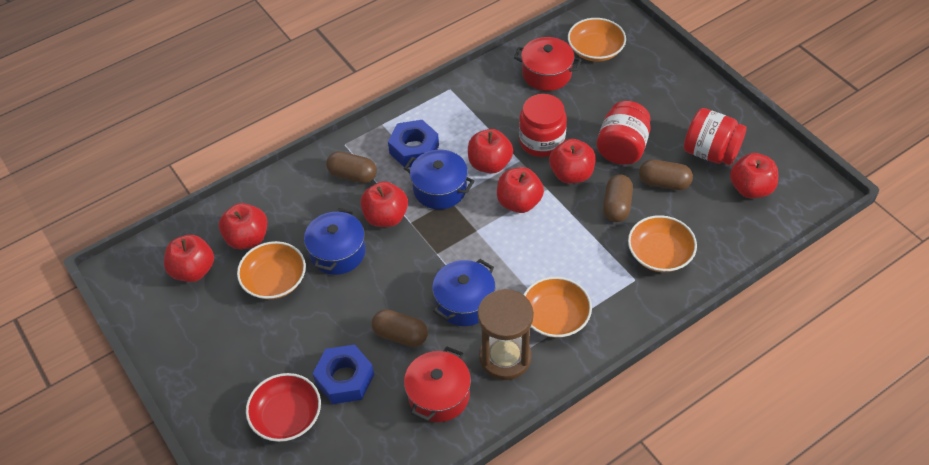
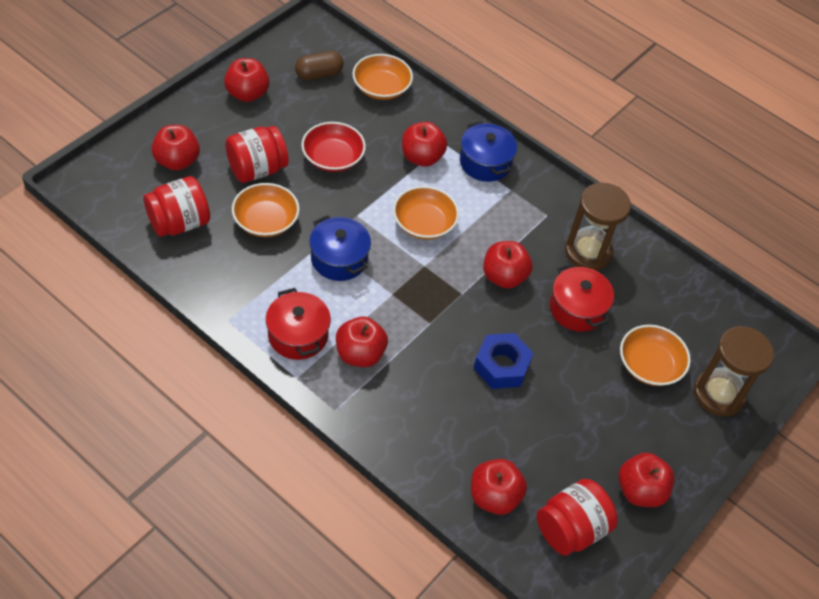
blue nut: [312,345,374,404] [388,120,439,168] = 2 -> [474,333,534,389] = 1
blue pot: [304,208,366,275] [404,150,475,209] [432,259,495,326] = 3 -> [309,215,371,281] [460,121,517,182] = 2
brown capsule: [326,151,377,183] [372,309,428,347] [603,174,633,222] [639,159,693,190] = 4 -> [295,51,344,80] = 1
brown hourglass: [478,289,534,380] = 1 -> [565,183,631,271] [694,326,774,416] = 2

